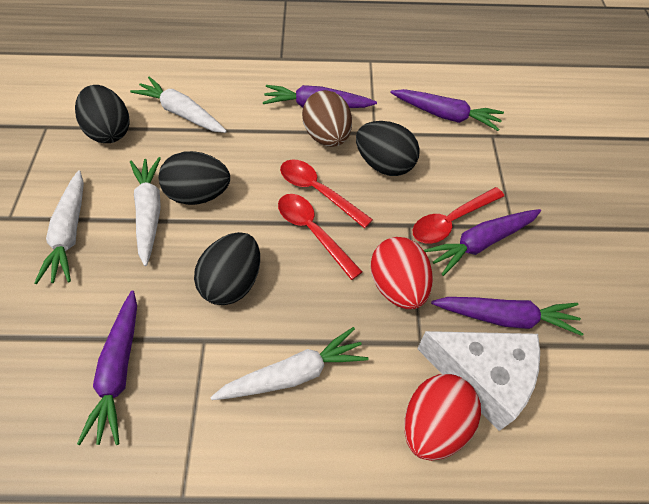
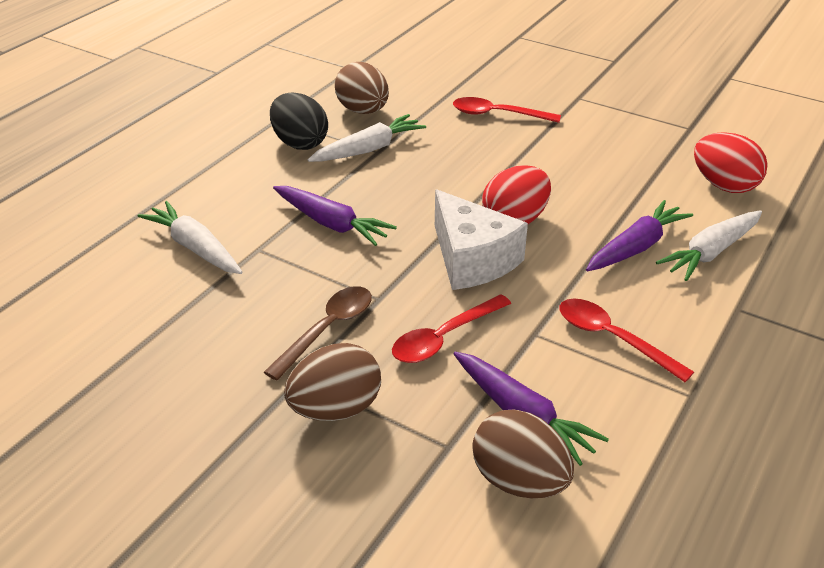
black egg: [75,85,129,143] [159,151,230,205] [194,232,260,305] [356,121,420,176] = 4 -> [270,92,328,150] = 1
brown egg: [302,90,352,147] = 1 -> [284,343,381,421] [335,62,389,114] [472,409,574,498] = 3
brown spoon: none = 0 -> [264,286,372,380] = 1
purple carrot: [77,291,137,445] [263,85,377,108] [390,89,504,131] [424,209,541,276] [431,297,583,336] = 5 -> [273,186,397,246] [454,352,609,466] [586,200,693,271] = 3
white carrot: [34,170,84,284] [130,77,227,133] [130,157,161,266] [210,327,368,400] = 4 -> [138,201,243,274] [308,114,426,162] [656,210,762,281] = 3

